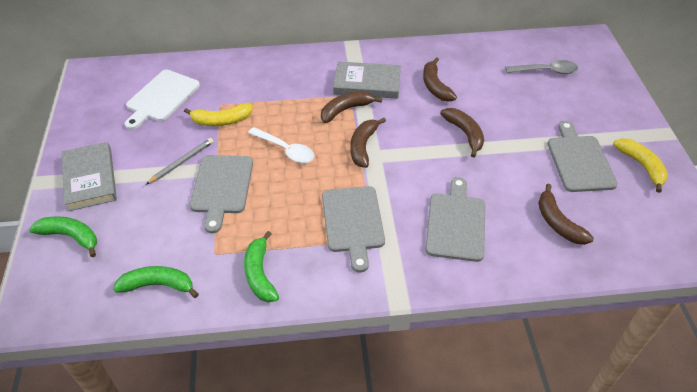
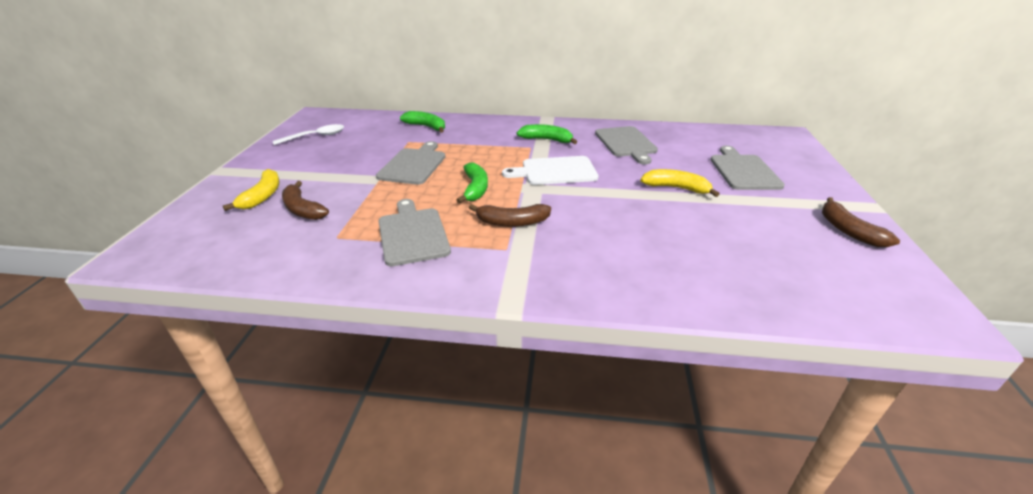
brown banana: [321,91,382,123] [350,118,386,168] [423,57,457,102] [440,108,484,157] [538,184,594,245] = 5 -> [282,181,329,220] [469,204,551,227] [822,197,900,247] = 3
grey book: [62,142,117,211] [333,61,401,99] = 2 -> none = 0
grey pencil: [146,138,214,184] = 1 -> none = 0
grey spoon: [506,60,578,74] = 1 -> none = 0

